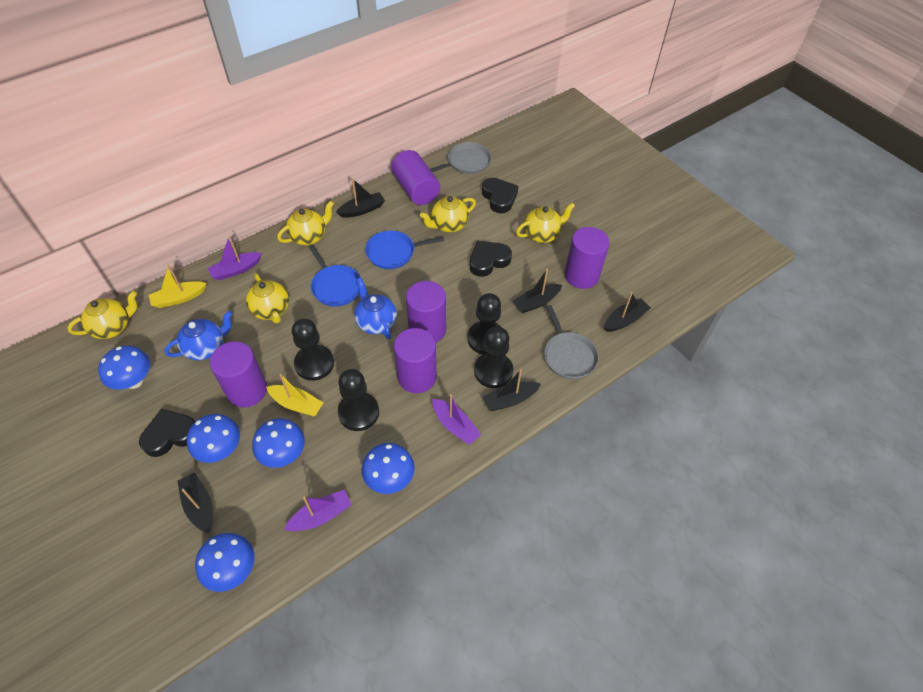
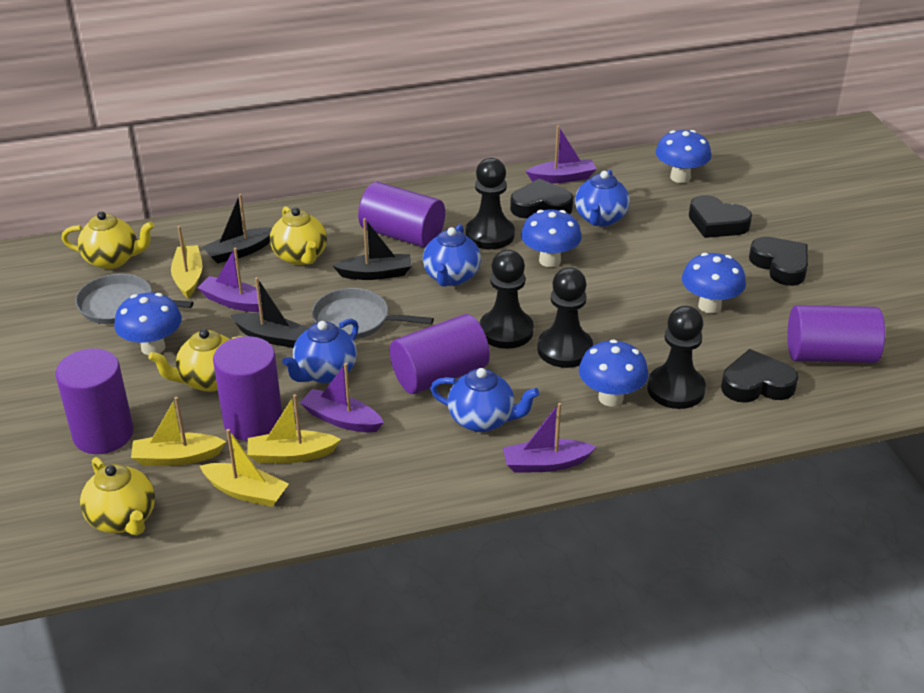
black boat: [177,472,213,533] [336,178,385,218] [482,369,541,411] [513,269,562,313] [604,292,651,332] = 5 -> [203,194,272,263] [231,277,309,348] [333,218,412,280] = 3
black heart: [139,409,195,457] [470,240,512,277] [482,178,518,213] = 3 -> [510,178,573,219] [689,195,752,238] [721,349,798,403] [749,237,808,286] = 4
blue pan: [309,245,361,307] [365,230,444,269] = 2 -> none = 0
blue teapot: [164,311,233,360] [354,278,397,339] = 2 -> [282,319,359,383] [423,224,481,287] [430,368,540,432] [575,170,630,227] = 4
purple boat: [208,236,262,280] [284,490,352,531] [432,394,481,445] = 3 -> [197,248,263,312] [300,363,384,433] [503,403,596,473] [526,125,596,183] = 4
yellow boat: [149,265,207,308] [266,374,323,417] = 2 -> [131,397,226,466] [171,226,202,298] [200,429,289,507] [247,394,341,463] = 4
yellow teapot: [67,291,138,339] [246,273,289,323] [277,201,334,245] [420,196,476,232] [516,203,575,243] = 5 -> [62,211,154,269] [80,457,155,536] [148,329,243,392] [270,206,327,265] = 4

